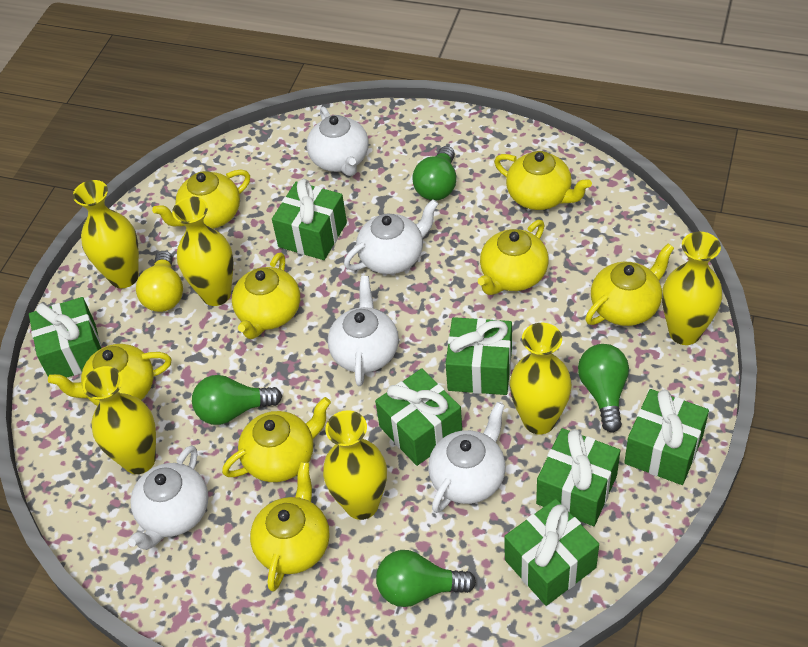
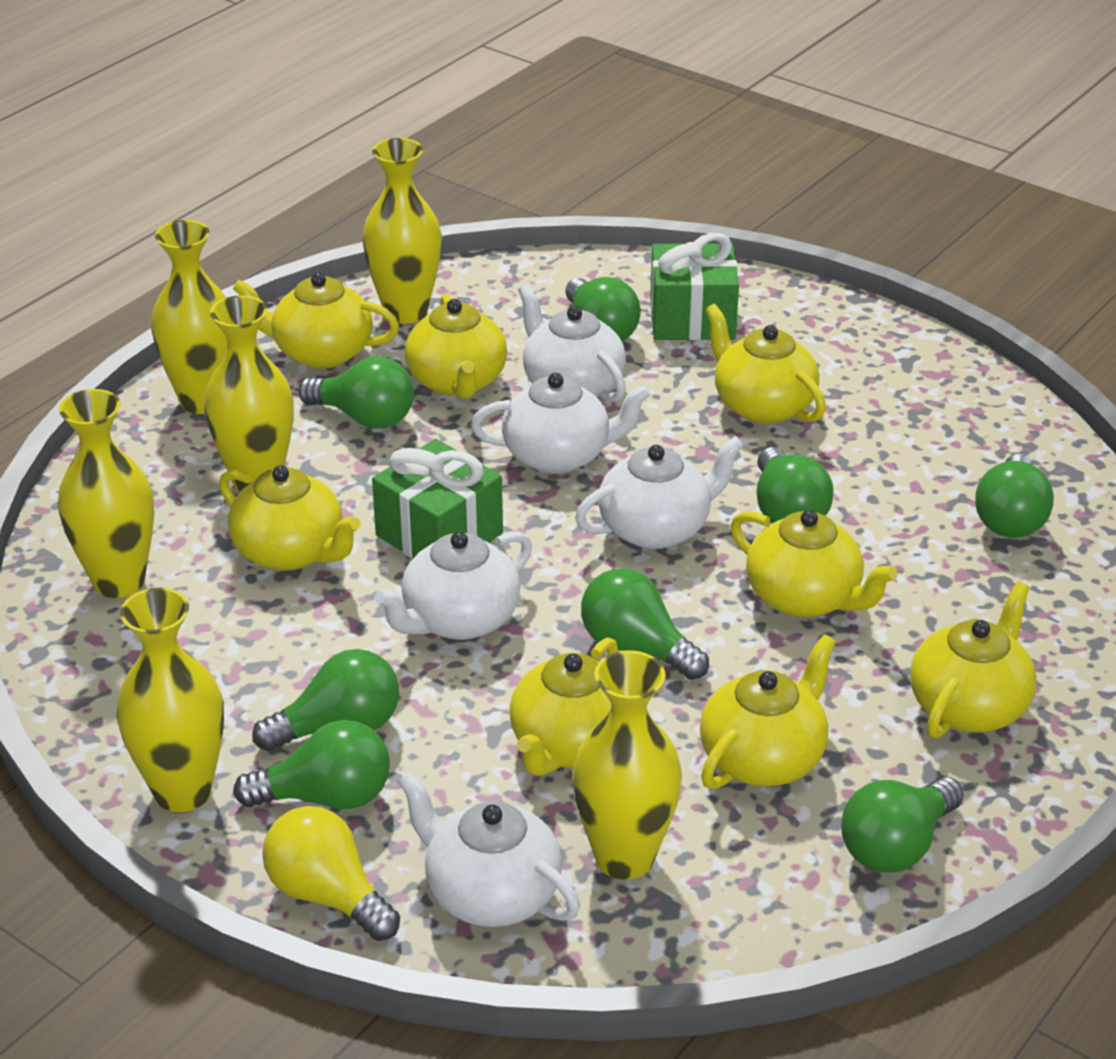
green gift: [29,297,101,378] [272,179,347,260] [375,368,462,466] [446,317,512,395] [504,499,599,606] [536,428,620,526] [624,389,709,485] = 7 -> [372,439,503,558] [650,233,739,340] = 2
green light bulb: [192,375,282,425] [376,550,476,607] [412,146,456,201] [578,344,629,433] = 4 -> [233,720,390,809] [252,649,399,752] [298,357,414,428] [565,277,640,341] [581,568,709,680] [757,447,834,523] [841,777,964,872] [975,454,1054,538] = 8

